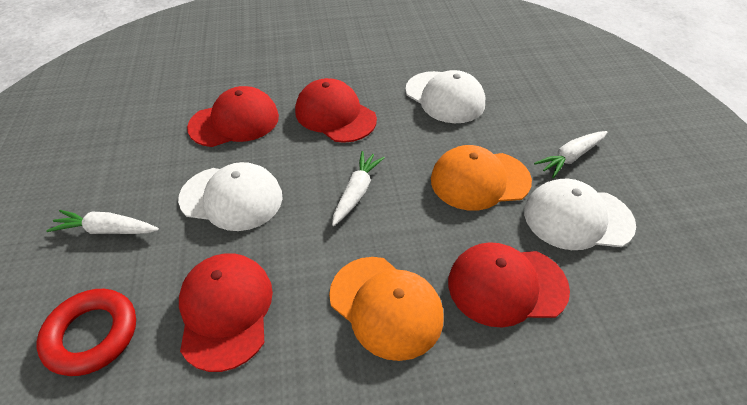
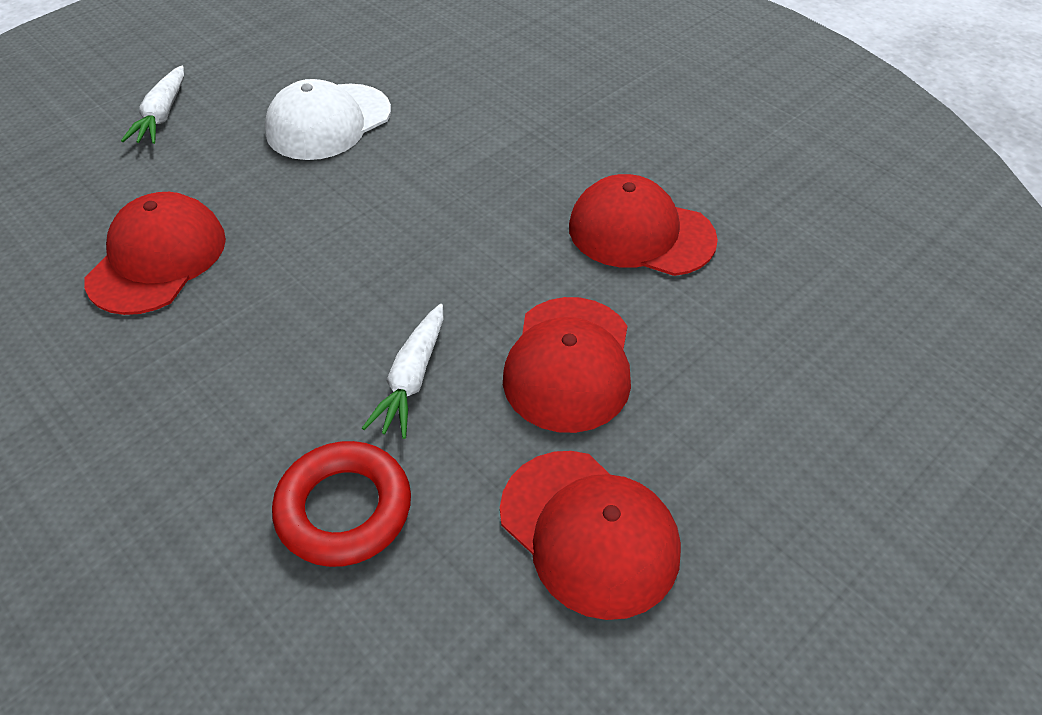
orange cap: [329,257,443,361] [431,145,532,211] = 2 -> none = 0
white cap: [178,162,283,231] [405,70,485,123] [524,179,636,250] = 3 -> [265,79,391,160] = 1
white carrot: [46,210,159,234] [332,151,385,226] [534,131,607,178] = 3 -> [121,66,184,144] [362,304,444,439] = 2

